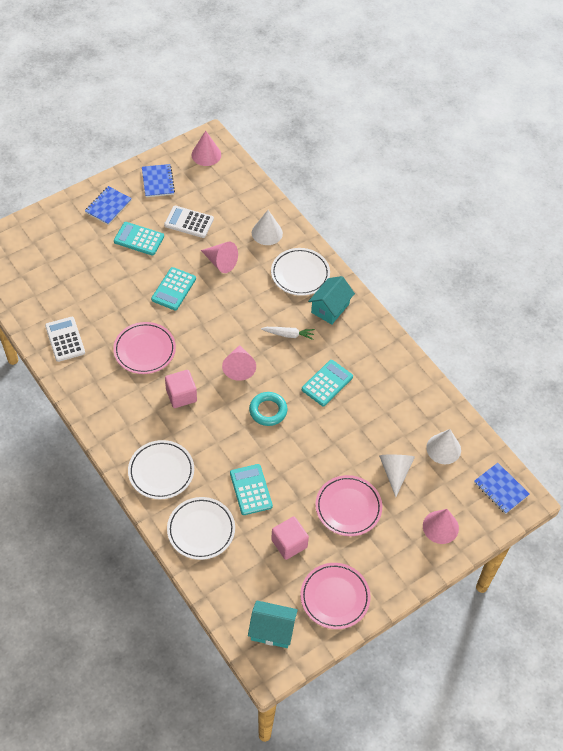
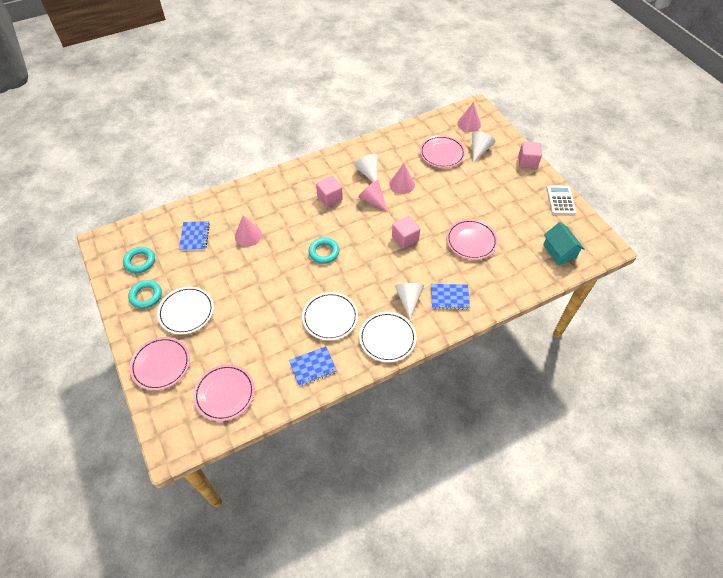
pink cube: [165,370,197,408] [271,516,309,560] = 2 -> [316,176,343,207] [392,216,420,249] [519,142,542,169] = 3
pink plate: [113,322,176,374] [300,563,371,629] [315,475,382,536] = 3 -> [130,337,190,390] [193,364,255,421] [420,135,466,168] [446,219,498,260] = 4
turquoise calculator: [114,222,164,256] [151,267,196,310] [230,464,273,515] [302,360,353,406] = 4 -> none = 0
turquoise house: [248,600,298,648] [308,276,355,325] = 2 -> [543,222,585,265] = 1
turquoise ring: [249,392,288,426] = 1 -> [123,247,155,273] [128,280,162,309] [308,238,339,264] = 3
white calculator: [45,317,85,362] [164,206,214,238] = 2 -> [547,185,576,215] = 1
white carrot: [261,327,315,340] = 1 -> none = 0

